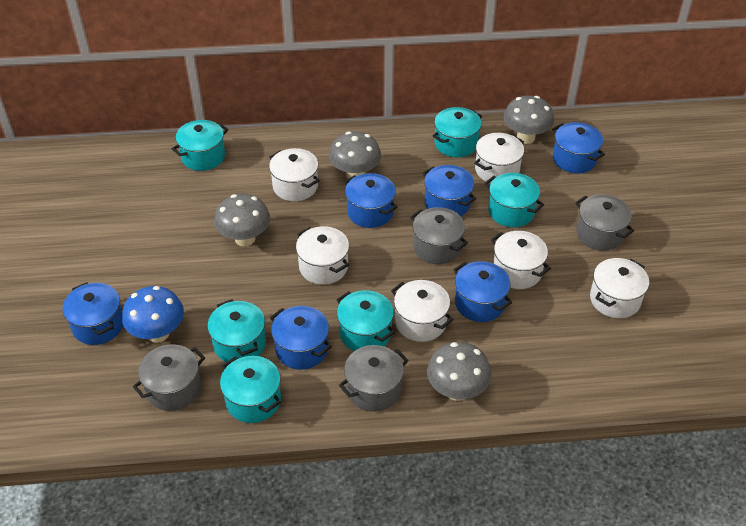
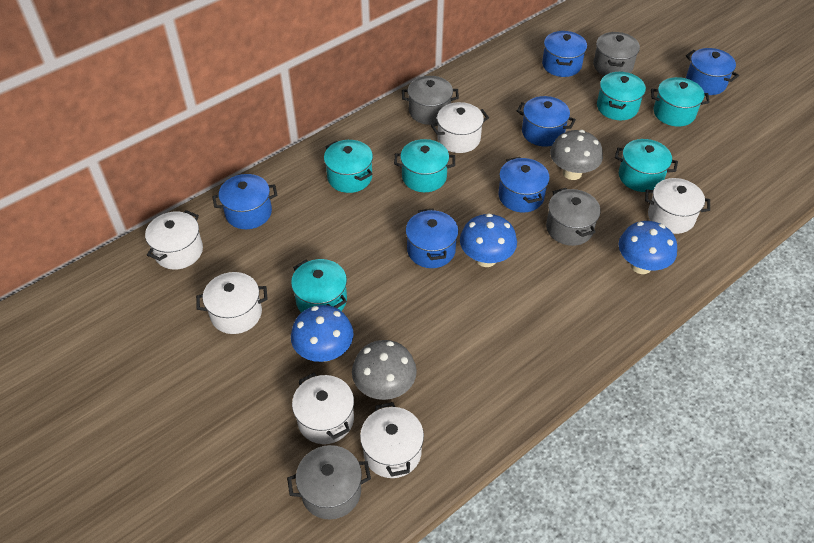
blue mushroom: [122,286,184,343] = 1 -> [291,305,354,362] [460,213,517,267] [619,221,677,274] = 3
grey mushroom: [214,194,270,247] [329,131,381,179] [427,342,491,401] [504,96,554,144] = 4 -> [352,340,417,400] [550,130,603,180] = 2

